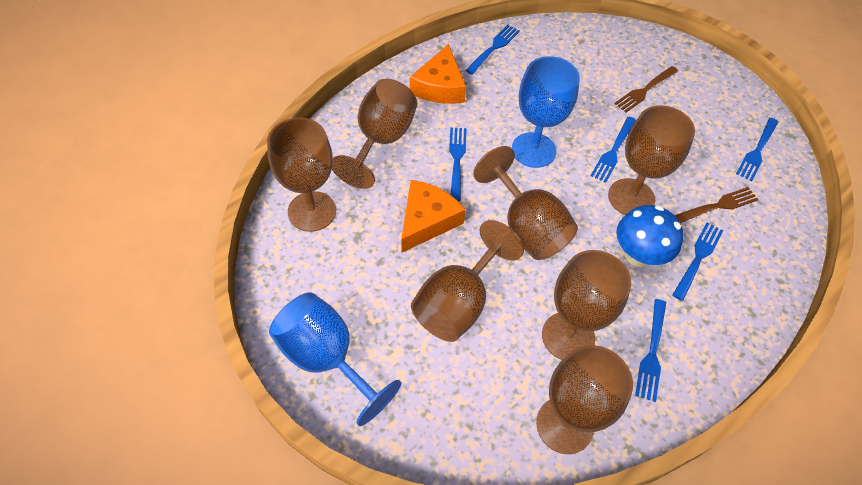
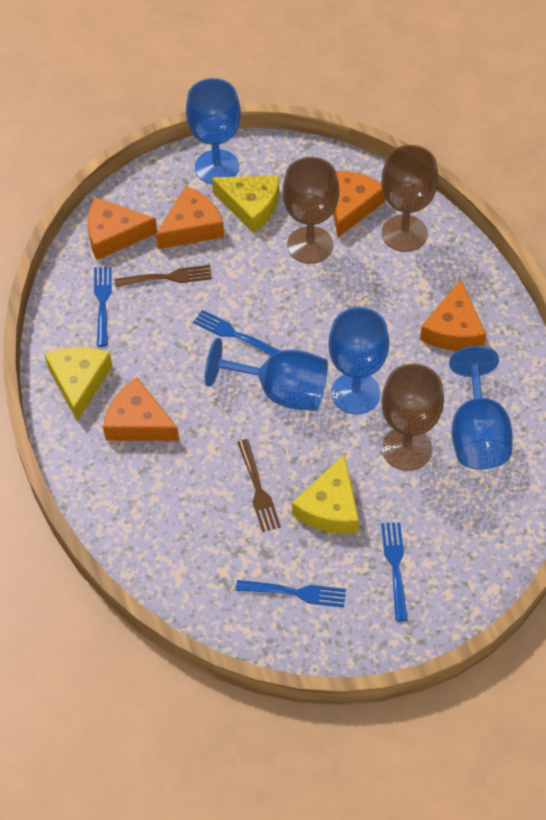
blue fork: [449,127,467,201] [466,25,520,74] [591,117,636,183] [635,299,666,402] [672,223,723,301] [736,118,778,181] = 6 -> [94,266,112,347] [193,310,280,356] [236,580,346,607] [381,522,408,622] = 4
blue goblet: [269,292,401,426] [512,56,580,168] = 2 -> [186,78,241,184] [205,338,328,411] [328,307,389,415] [449,346,513,469] = 4
blue mushroom: [616,205,683,267] = 1 -> none = 0
brown goblet: [267,117,336,232] [332,79,417,189] [411,220,524,342] [473,146,578,260] [536,345,633,454] [542,250,631,360] [608,105,695,215] = 7 -> [283,157,339,264] [381,145,438,252] [381,364,444,471] = 3
orange cheese: [401,180,466,252] [410,44,466,104] = 2 -> [87,197,157,260] [103,377,179,441] [156,186,224,249] [333,171,385,238] [420,279,486,351] = 5
yellow cheese: none = 0 -> [45,347,113,421] [212,175,279,233] [292,455,359,534] = 3

